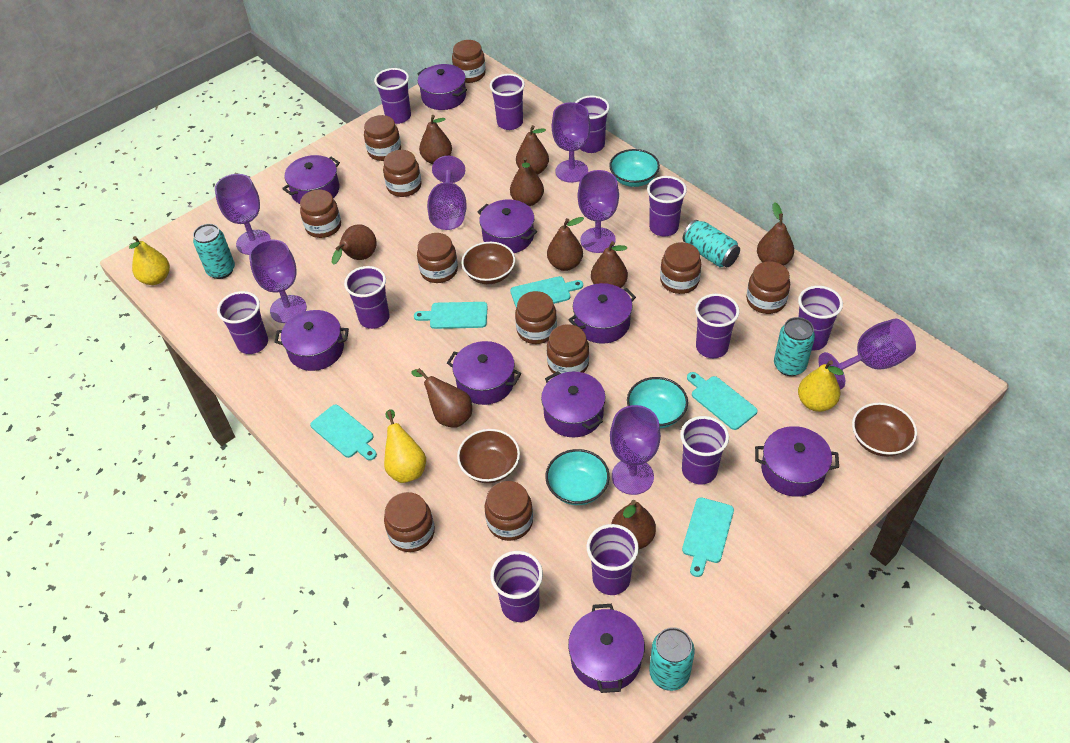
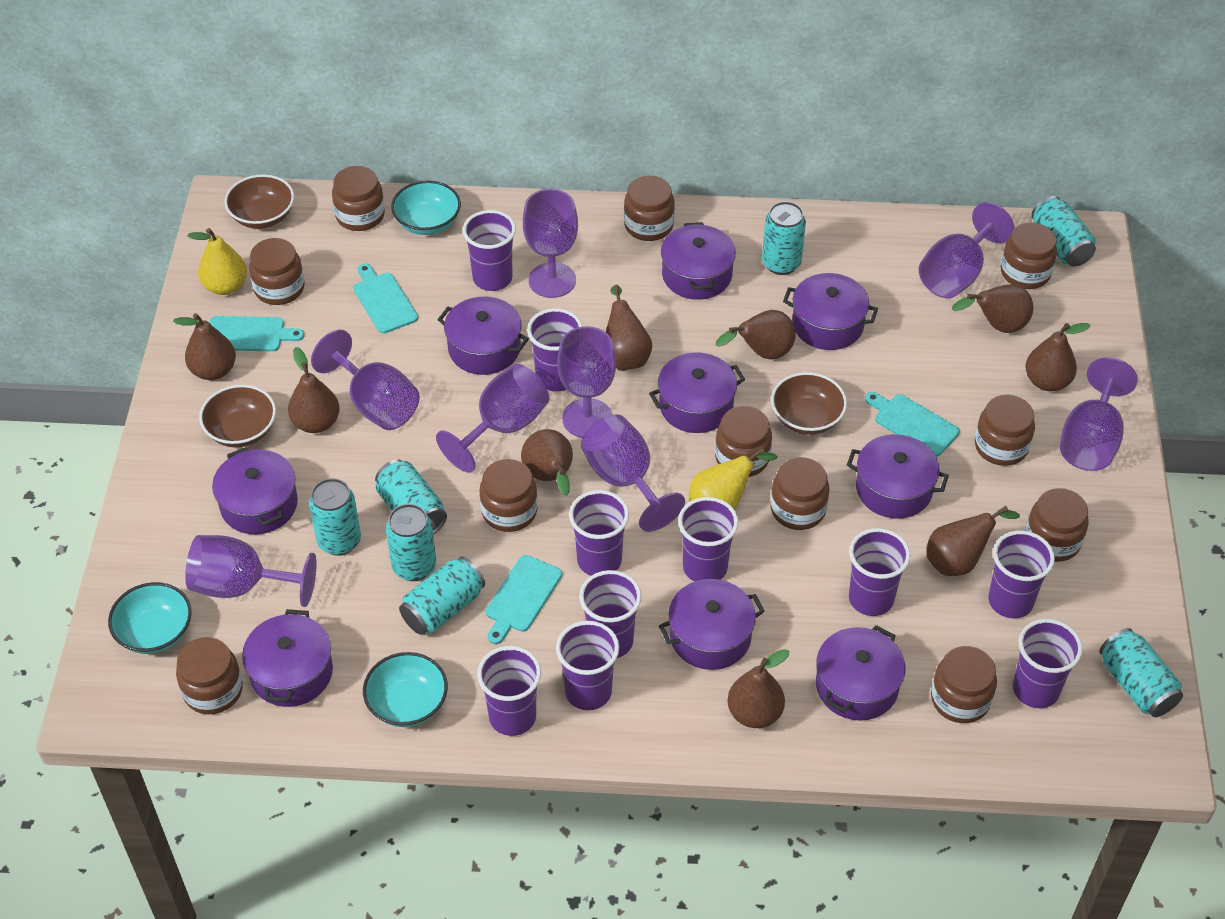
purple cup: [217,291,268,354] [344,266,390,329] [374,68,411,124] [490,74,525,130] [490,551,543,622] [575,96,610,153] [586,524,639,595] [647,176,687,237] [680,416,729,484] [695,294,740,358] [798,286,843,350] = 11 -> [463,210,516,291] [477,646,541,736] [527,308,583,392] [556,621,619,710] [569,490,629,576] [579,570,642,658] [678,497,739,582] [849,528,910,616] [988,531,1055,618] [1013,619,1083,708] = 10
purple goblet: [215,174,271,255] [249,240,307,323] [427,156,467,230] [552,102,591,183] [578,170,619,253] [610,405,661,495] [818,318,916,390] = 7 -> [185,535,317,607] [311,330,420,430] [436,364,549,473] [523,189,578,298] [557,326,616,438] [581,414,685,532] [919,202,1014,298] [1060,357,1138,471] = 8
turquoise can: [193,224,235,279] [649,627,695,691] [683,220,740,267] [774,317,815,376] = 4 -> [309,478,361,555] [375,459,447,534] [386,504,436,581] [399,556,485,635] [762,201,806,275] [1031,196,1096,267] [1099,628,1183,717] = 7
turquoise cutting board: [310,405,377,460] [414,302,488,329] [510,276,583,308] [682,497,734,577] [687,372,758,430] = 5 -> [210,316,304,352] [353,264,418,334] [486,555,562,644] [865,392,960,457] = 4
yellow pear: [129,236,170,285] [384,409,426,483] [798,360,844,412] = 3 -> [187,228,247,295] [689,448,777,510] = 2

